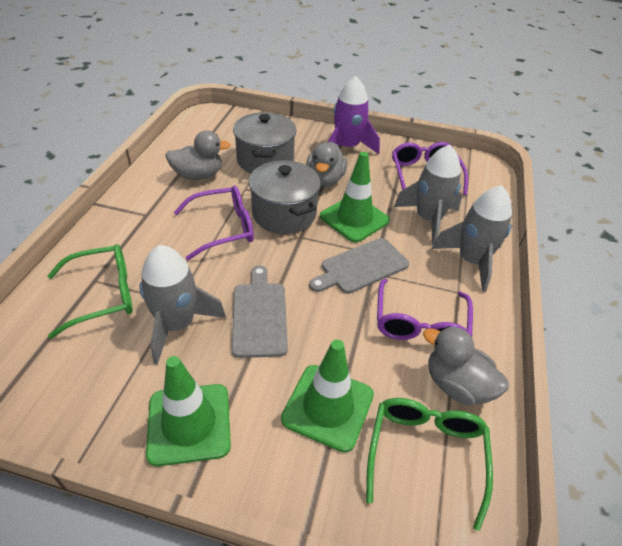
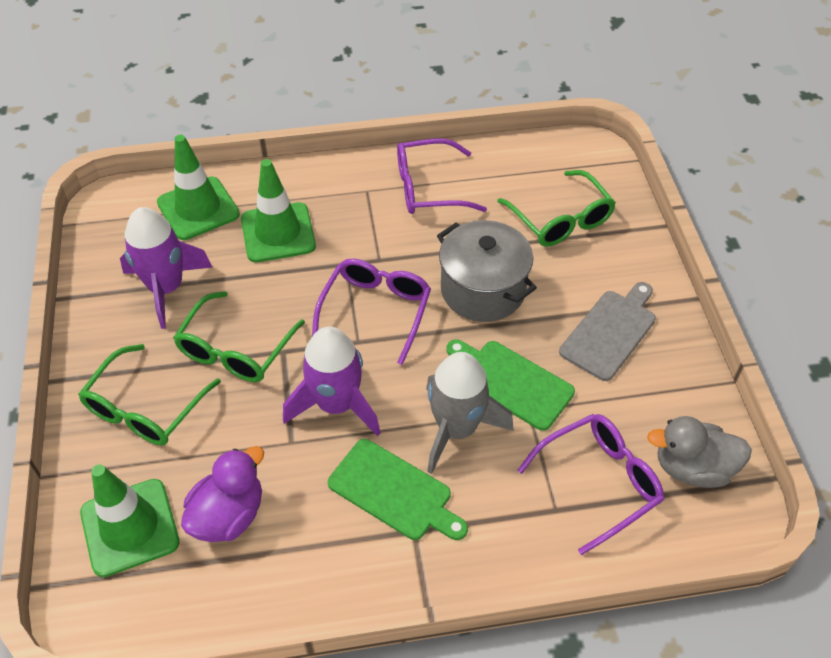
green cutting board: none = 0 -> [328,439,468,540] [446,339,575,431] = 2
green glasses: [47,244,133,339] [366,398,493,531] = 2 -> [78,344,221,446] [173,291,305,382] [497,170,616,247] = 3
grey cutting board: [232,266,288,358] [309,238,409,294] = 2 -> [559,282,656,381] = 1
grey duck: [165,130,231,180] [306,142,347,187] [423,326,509,406] = 3 -> [647,416,752,488] = 1
grey pot: [233,112,297,173] [249,160,321,234] = 2 -> [437,220,537,322] = 1
grey rocket: [139,245,226,365] [394,145,462,246] [432,185,512,292] = 3 -> [426,352,514,474] = 1
purple duck: none = 0 -> [181,446,264,542] = 1
purple rocket: [328,76,380,154] = 1 -> [120,207,212,329] [283,327,381,436] = 2

